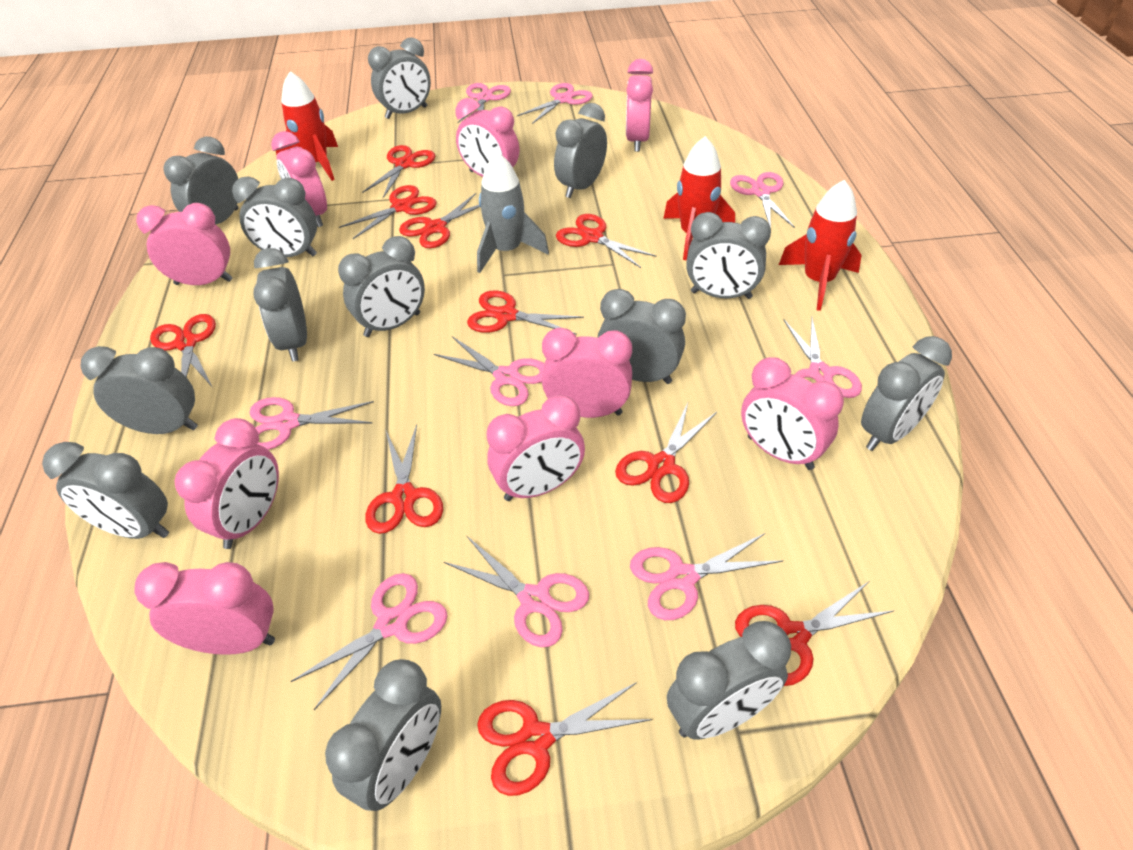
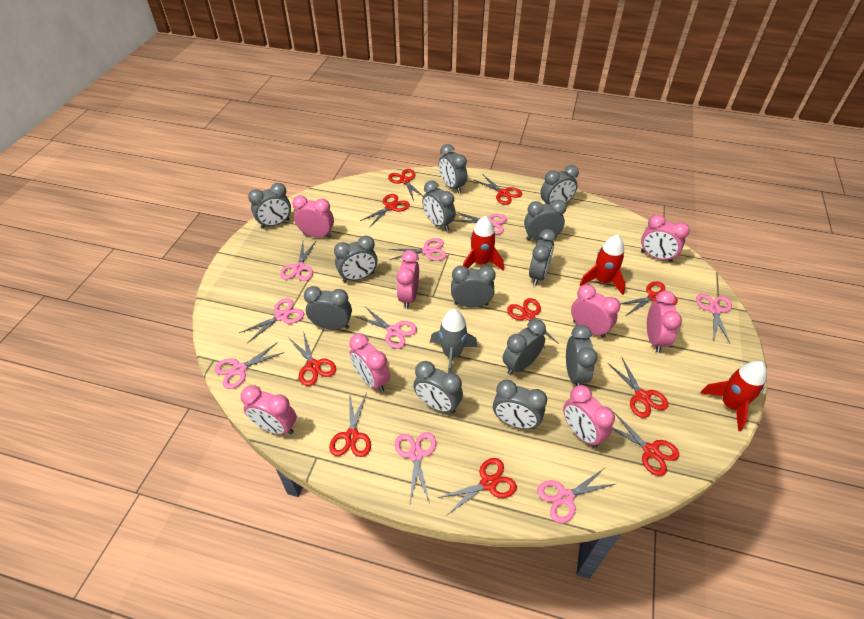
pink clock: [134,562,275,655] [136,203,233,285] [174,418,279,549] [271,131,327,227] [455,98,519,177] [487,395,585,501] [542,328,632,418] [626,59,653,152] [741,357,844,470] = 9 -> [241,385,296,435] [292,195,334,238] [349,333,390,392] [397,250,419,309] [563,385,615,448] [571,284,620,338] [641,215,690,262] [647,291,682,352] = 8

